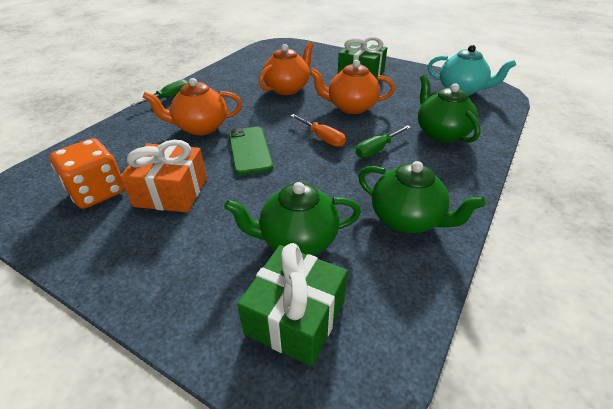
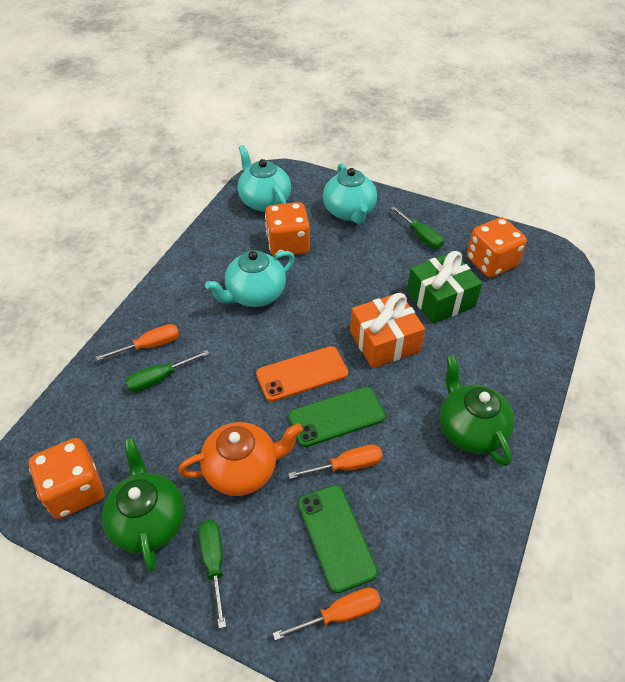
green gift: [237,243,347,366] [338,36,387,79] = 2 -> [407,251,482,324] = 1
green phone: [228,127,273,175] = 1 -> [289,387,385,447] [298,485,378,593] = 2
green screwdriver: [131,80,188,106] [356,125,411,158] = 2 -> [126,350,209,392] [199,520,226,629] [391,206,444,249] = 3
green teapot: [224,182,361,256] [358,161,486,233] [418,75,481,143] = 3 -> [102,438,184,572] [440,355,514,466] = 2
orange dice: [50,138,125,209] = 1 -> [29,438,104,519] [265,202,310,256] [467,217,527,278] = 3
orange phone: none = 0 -> [256,346,348,402] = 1
orange screwdriver: [290,114,346,147] = 1 -> [96,324,179,361] [273,588,381,641] [288,444,383,479] = 3
orange teapot: [143,78,242,135] [259,42,314,95] [309,60,395,114] = 3 -> [178,422,303,496] = 1
turquoise teapot: [428,45,516,96] = 1 -> [205,250,295,307] [238,145,291,212] [323,163,377,224] = 3

